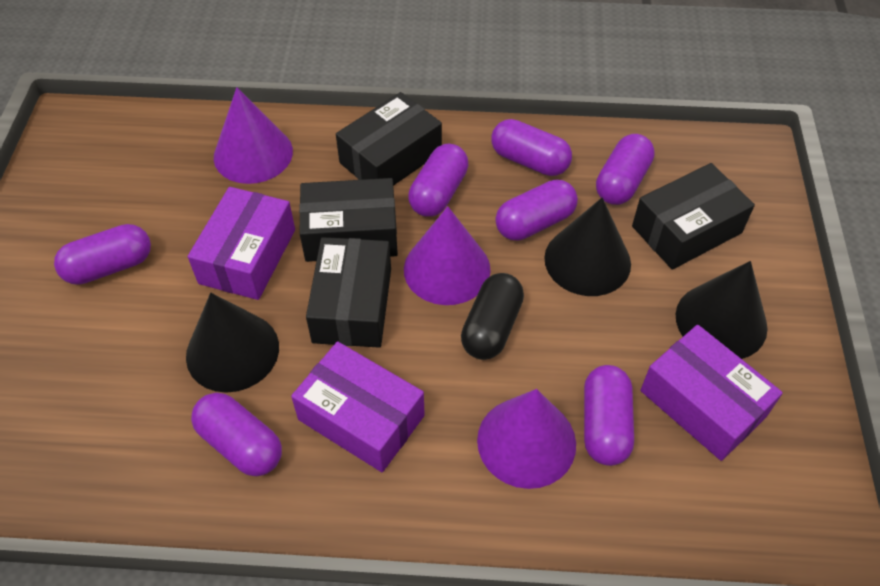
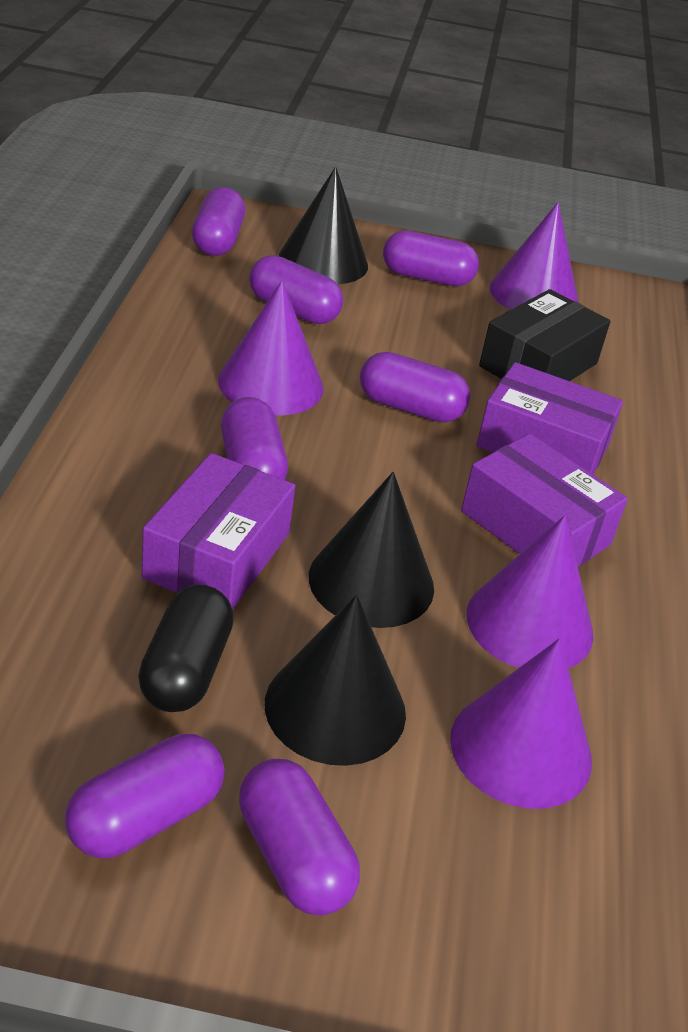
black box: [299,178,398,262] [306,237,391,348] [336,92,442,186] [632,163,755,270] = 4 -> [479,289,610,381] = 1
purple cone: [214,87,293,184] [404,206,491,305] [477,389,576,489] = 3 -> [218,281,324,416] [450,638,592,809] [467,515,593,668] [490,202,578,310] = 4

